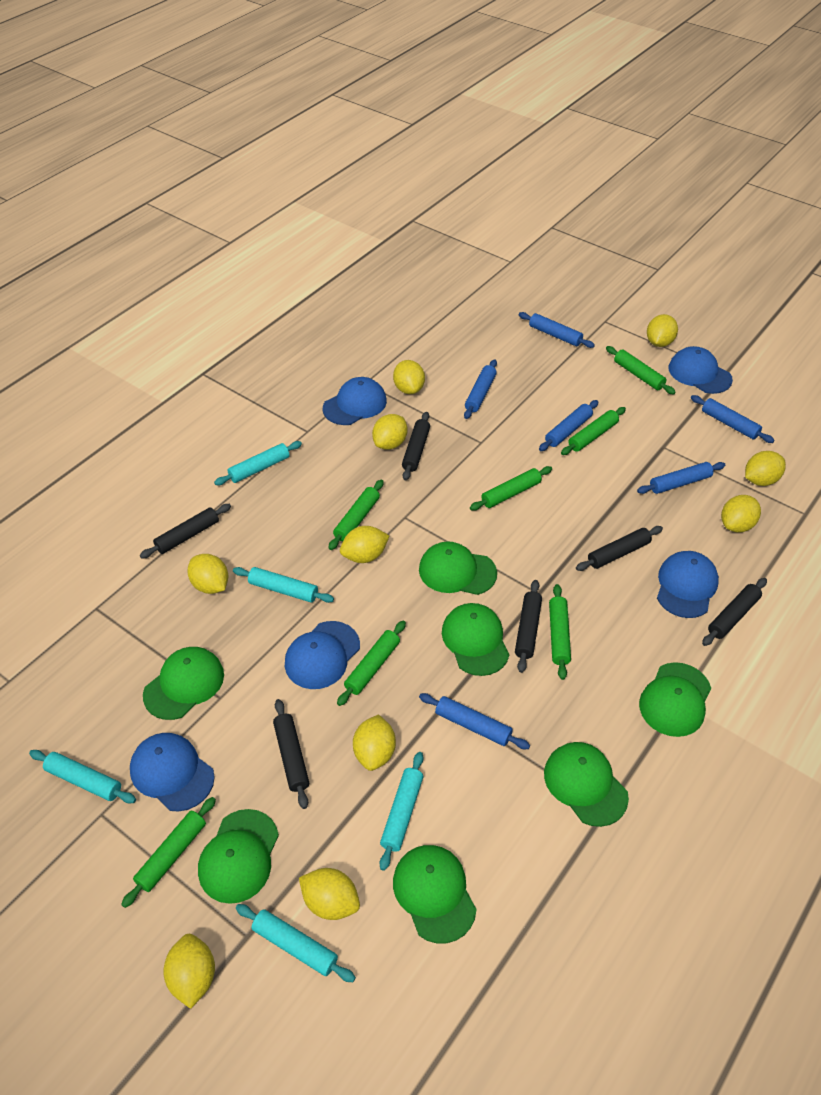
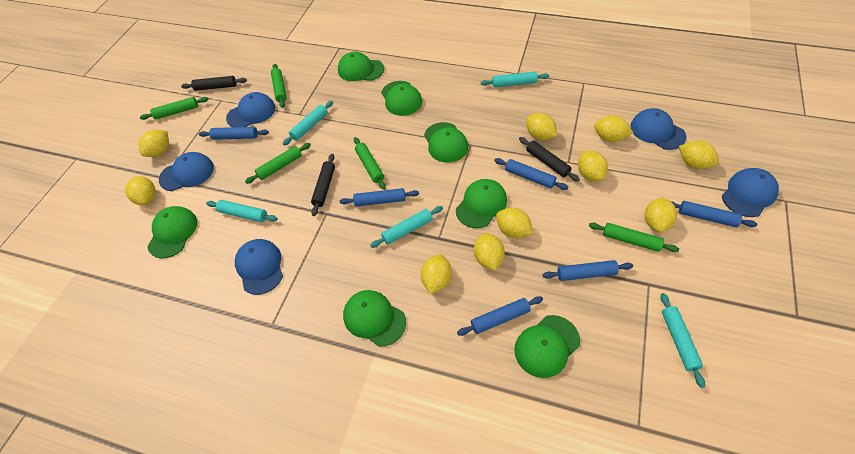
black rolling pin: [140,504,231,559] [273,699,309,809] [402,412,430,480] [515,580,542,673] [576,526,663,571] [702,578,767,646] = 6 -> [181,76,247,91] [311,154,335,216] [519,137,580,182] = 3
green rolling pin: [121,797,216,908] [329,480,384,550] [337,621,406,706] [470,466,552,511] [549,584,571,680] [561,407,626,455] [606,346,676,394] = 7 -> [140,97,209,120] [245,143,311,184] [271,64,287,108] [354,137,386,190] [589,223,679,252] = 5

